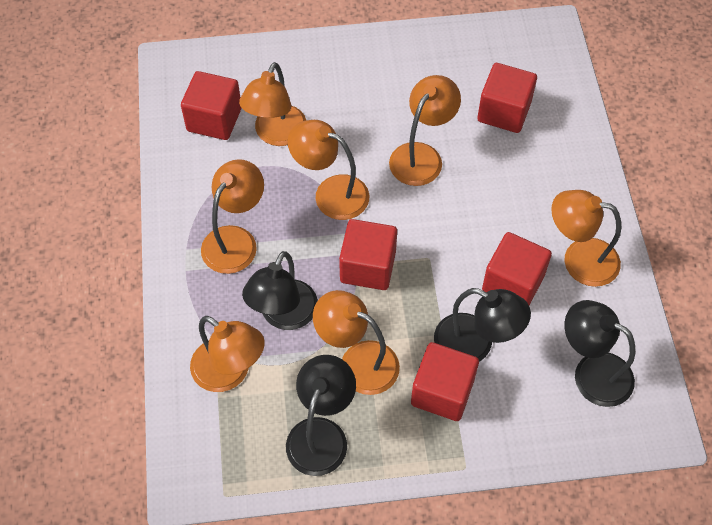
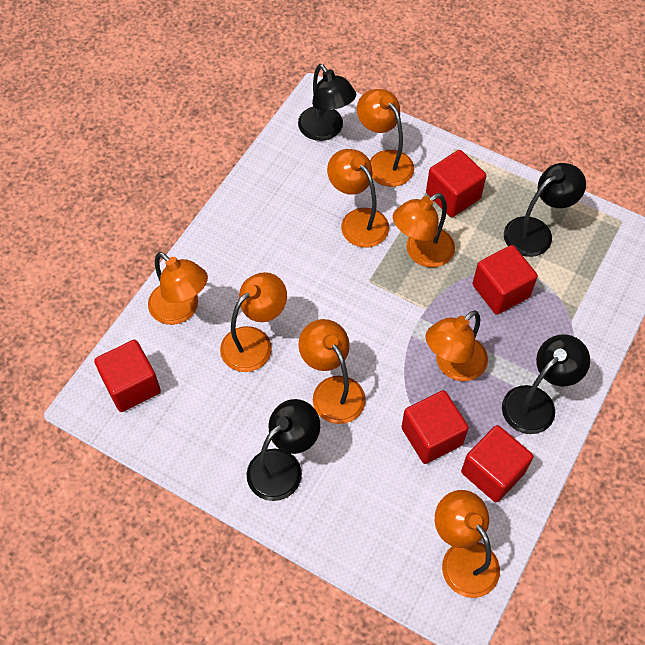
orange lamp: [190,316,265,392] [201,159,264,274] [239,62,307,146] [288,120,369,220] [313,290,400,395] [389,75,461,186] [551,190,622,287] = 7 -> [148,252,208,325] [220,272,287,372] [298,319,366,424] [327,149,389,248] [357,89,414,187] [393,193,455,267] [426,310,488,381] [435,490,500,598] = 8

